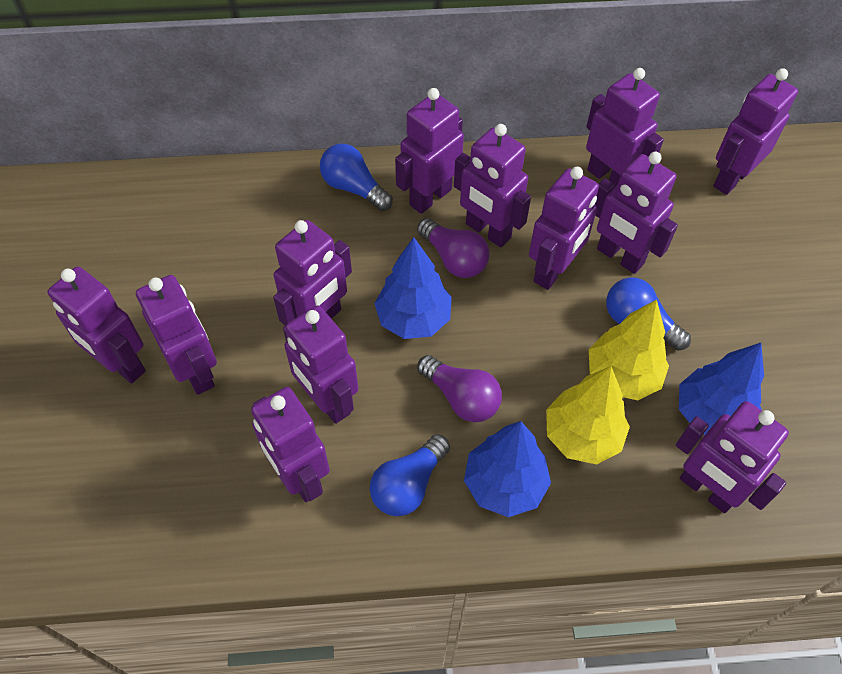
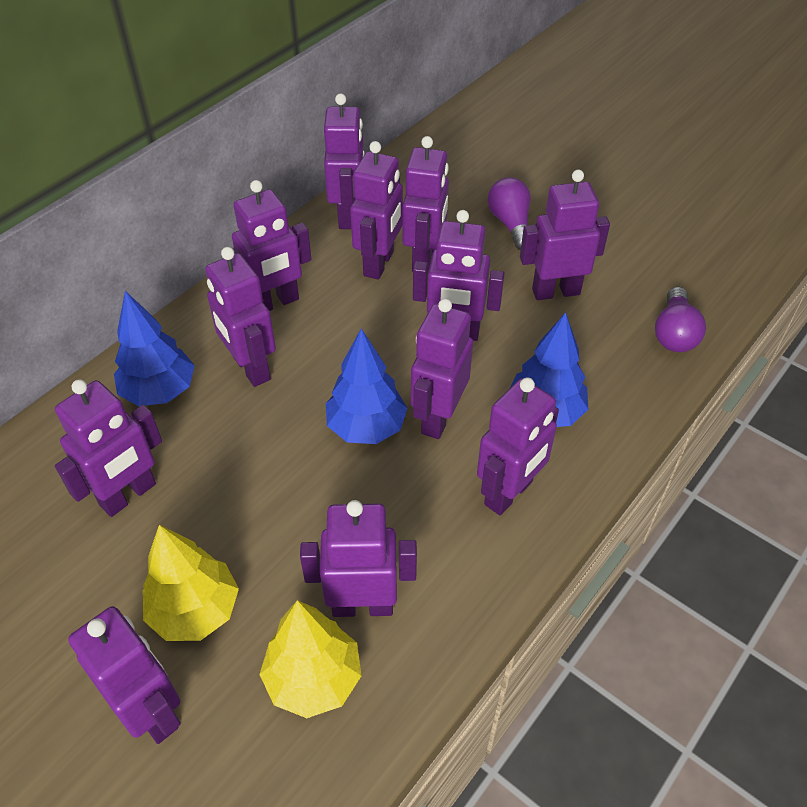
blue light bulb: [320,144,393,211] [370,434,450,516] [606,277,691,351] = 3 -> none = 0

